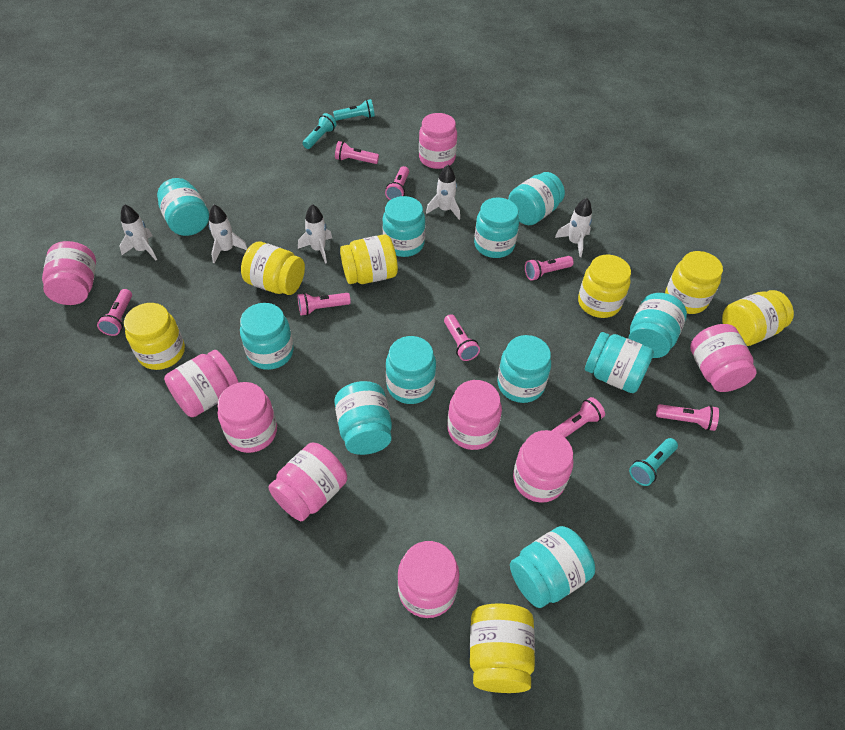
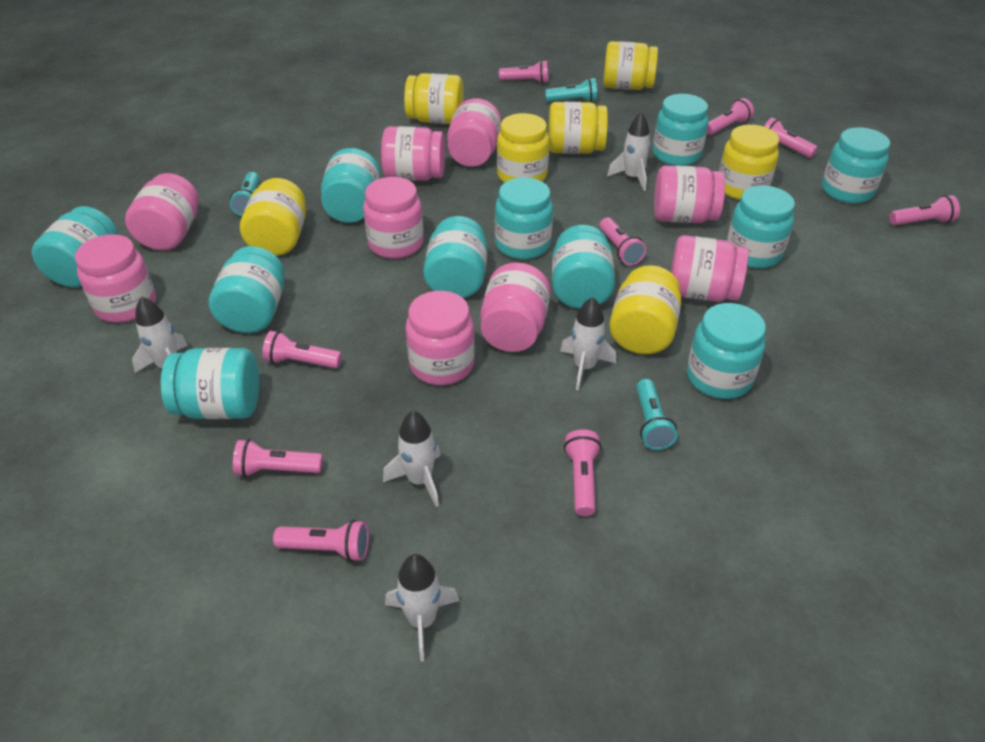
pink flashlight: [97,289,132,336] [298,293,351,316] [335,141,379,164] [385,166,409,200] [444,314,480,361] [525,256,574,281] [551,397,605,438] [656,404,719,431] = 8 -> [233,439,323,477] [262,331,342,368] [273,520,369,562] [499,60,549,84] [564,429,601,516] [600,218,646,265] [707,98,754,135] [764,117,818,158] [889,195,960,225] = 9

